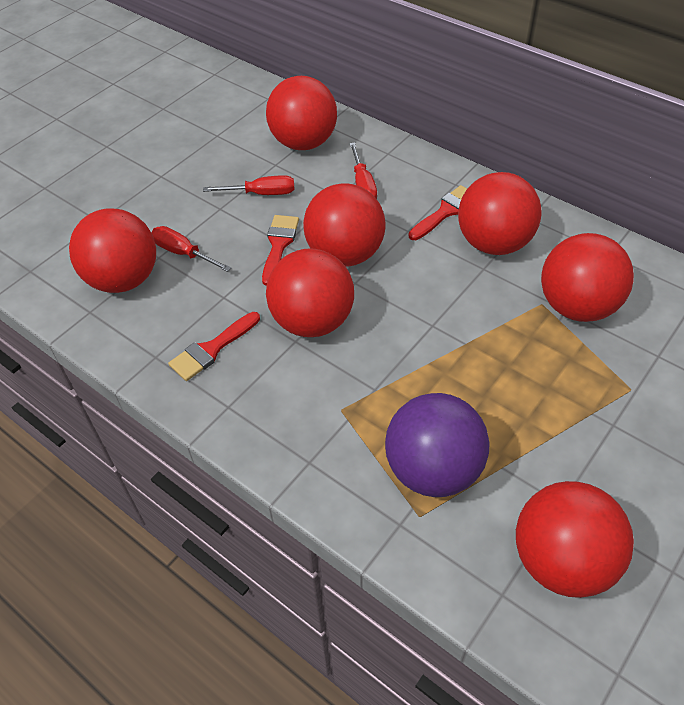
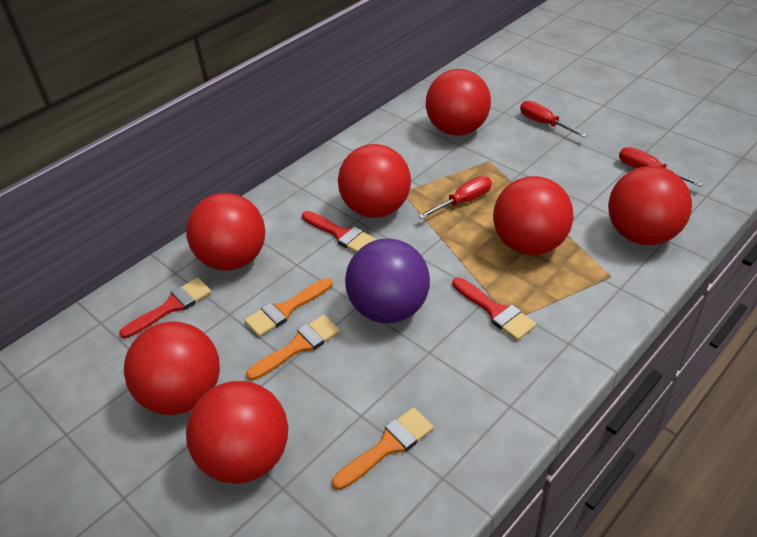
orange brush: none = 0 -> [245,278,333,337] [246,315,340,380] [332,408,434,490] = 3

